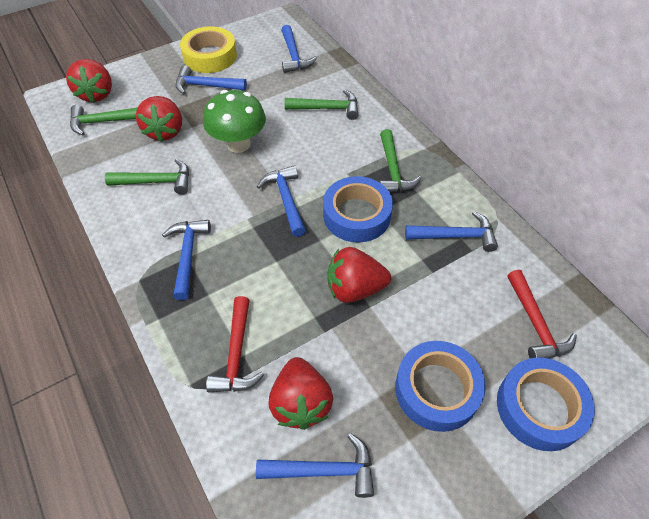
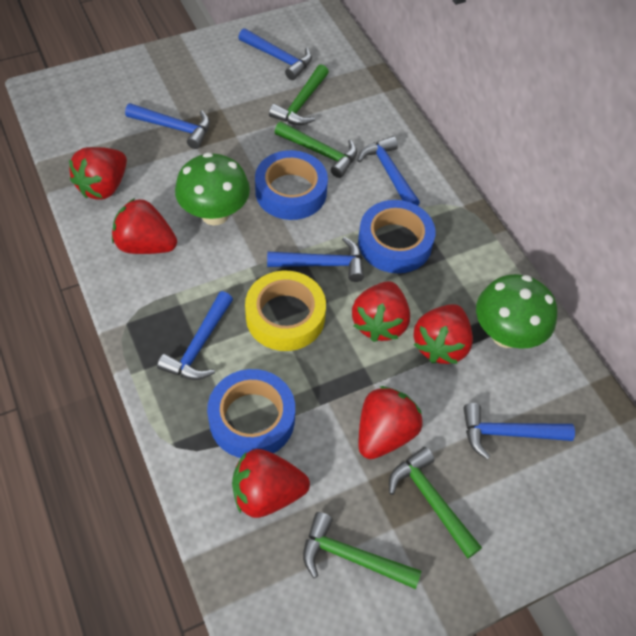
green mushroom: [203,90,266,153] = 1 -> [175,152,250,226] [476,274,557,349] = 2
red hammer: [206,296,264,392] [507,270,577,359] = 2 -> none = 0
red strawberry: [66,59,112,103] [136,96,182,142] [269,357,333,430] [327,247,391,303] = 4 -> [69,147,127,200] [112,198,177,254] [232,449,310,518] [352,281,410,342] [358,386,423,459] [414,304,473,364] = 6

